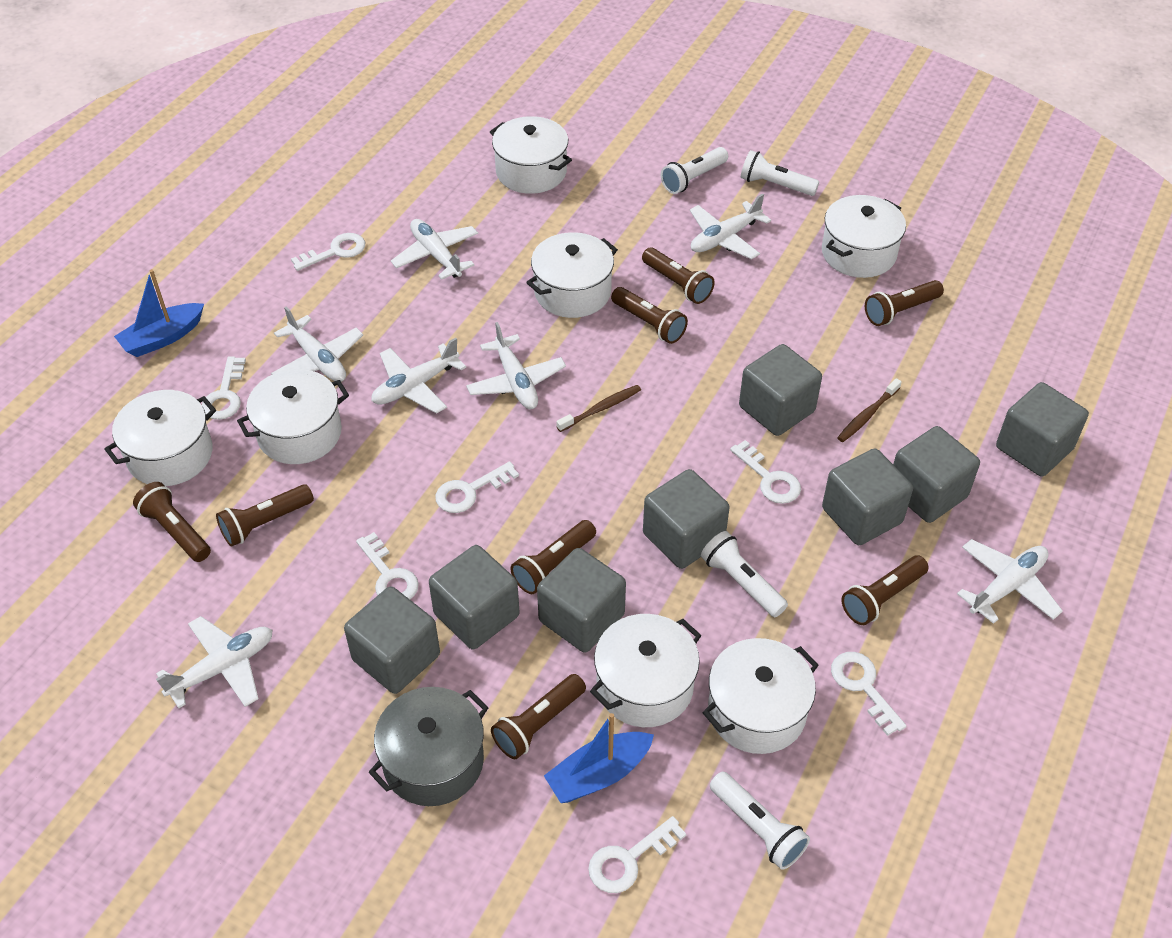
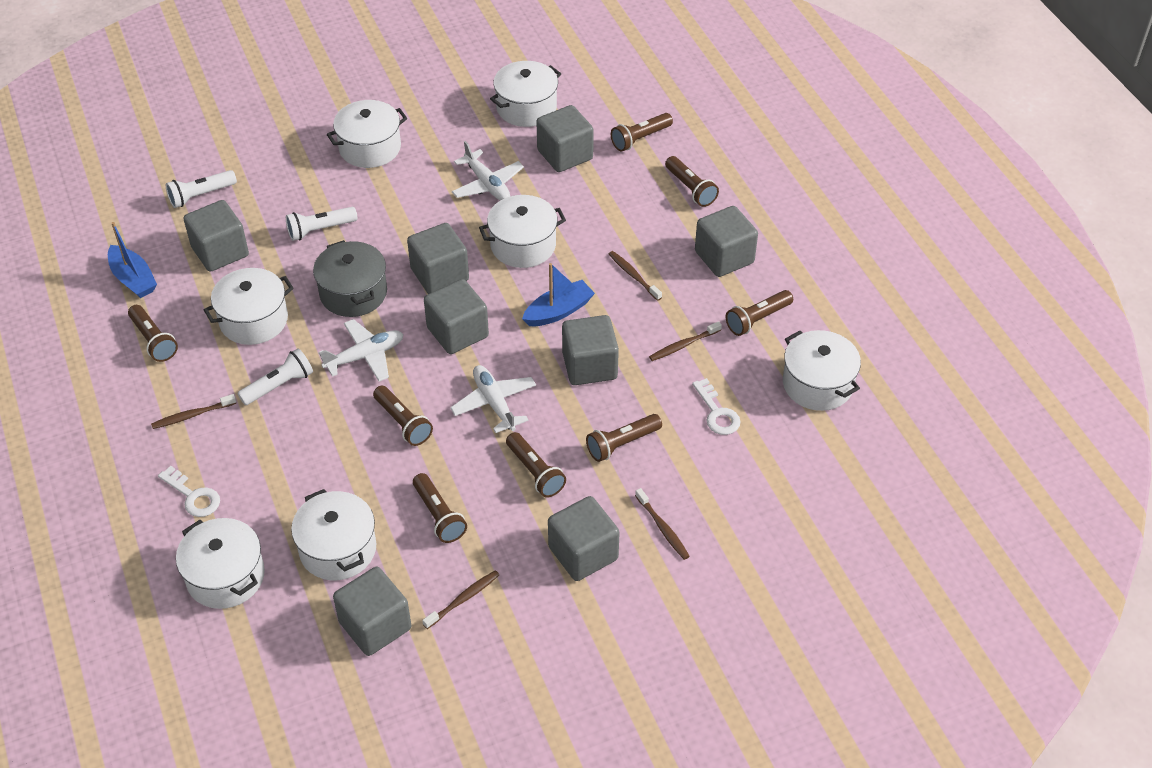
brown toothbrush: [556,385,641,432] [837,378,902,442] = 2 -> [151,394,236,429] [422,570,499,629] [609,251,662,301] [635,488,690,560] [649,321,722,361] = 5
white flashlight: [661,147,728,194] [701,531,788,617] [710,772,810,870] [741,150,819,196] = 4 -> [166,170,237,208] [238,348,313,405] [286,207,357,241] = 3
white key: [202,356,246,420] [291,233,365,271] [356,532,419,599] [435,461,519,513] [588,816,686,893] [730,440,801,504] [831,652,906,736] = 7 -> [158,466,220,517] [692,378,741,435] = 2
white plane: [156,616,273,708] [271,307,363,382] [371,338,466,414] [391,219,478,280] [466,322,566,409] [690,193,771,259] [957,539,1063,624] = 7 -> [319,319,404,382] [450,365,536,433] [452,141,524,200] = 3

